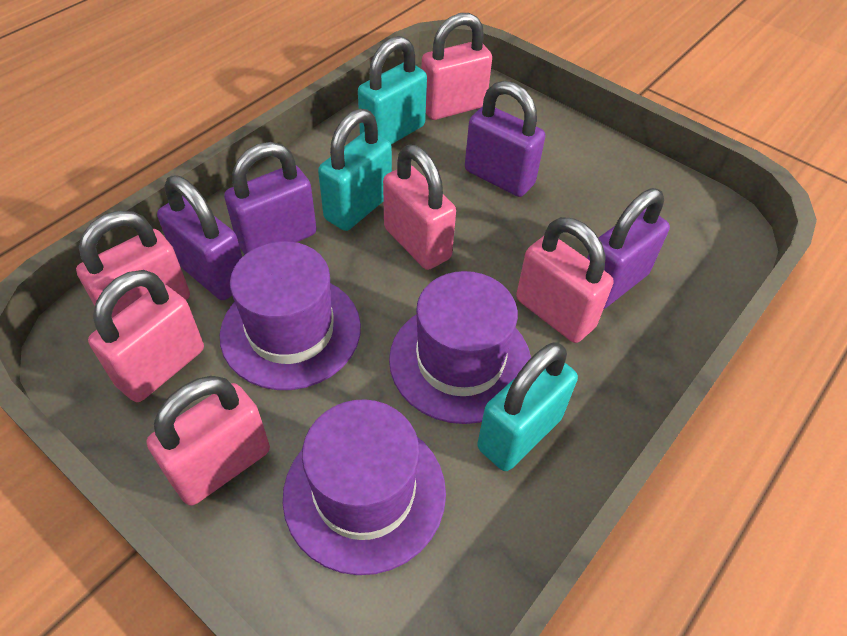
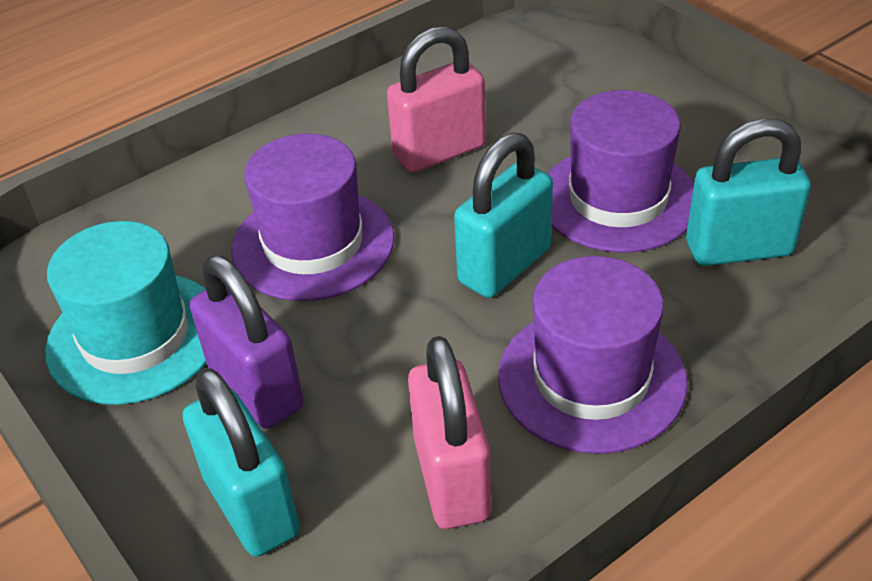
pink padlock: [76,211,190,318] [88,270,204,402] [147,376,270,506] [383,145,456,270] [421,13,492,120] [516,217,613,343] = 6 -> [387,26,486,173] [408,336,491,529] = 2
purple padlock: [157,175,242,300] [224,142,317,255] [465,81,546,197] [587,188,670,309] = 4 -> [190,255,304,429] = 1
turquoise hat: none = 0 -> [45,221,206,405] = 1

